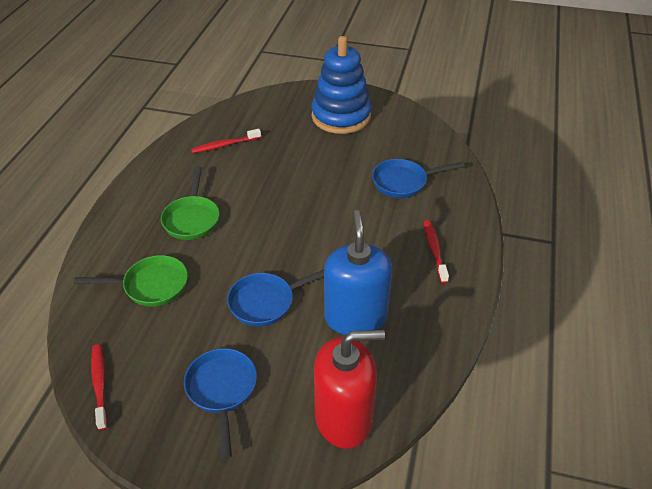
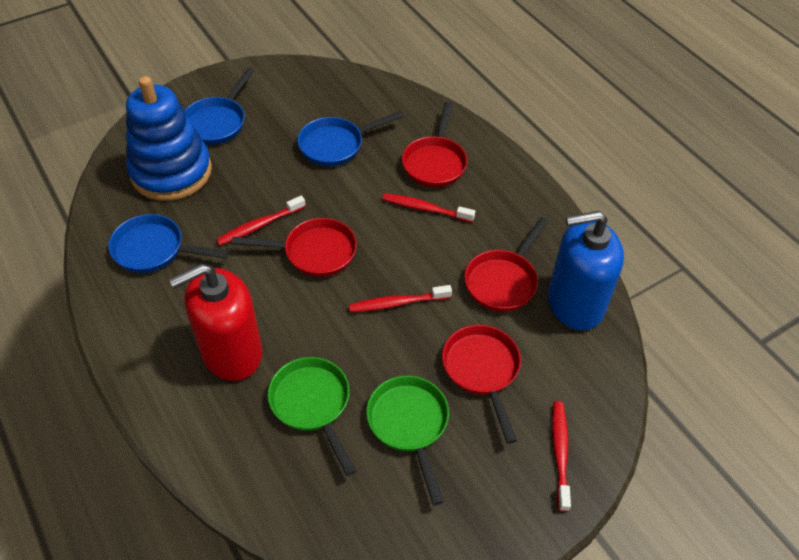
red pan: none = 0 -> [232,218,357,277] [402,102,468,187] [442,325,521,444] [464,217,549,312] = 4
red toothbrush: [91,344,108,430] [191,129,261,153] [424,220,449,283] = 3 -> [216,196,306,246] [349,285,452,312] [382,193,475,222] [552,401,571,512] = 4

